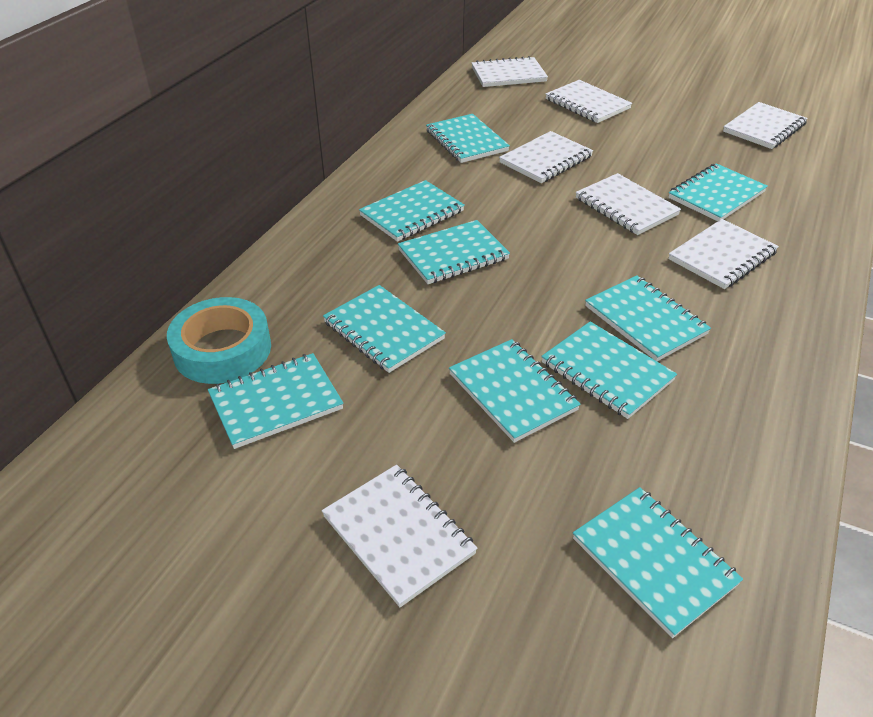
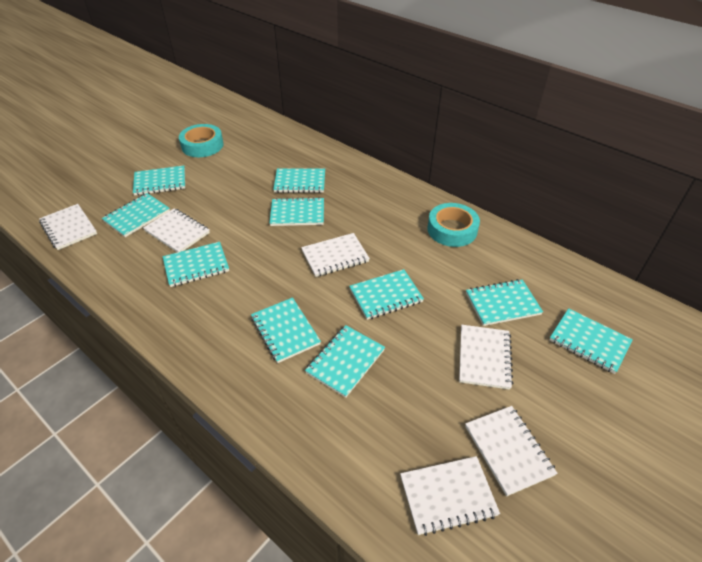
turquoise tape: [167,297,271,384] = 1 -> [179,124,223,157] [427,203,480,247] = 2
white notebook: [322,465,478,607] [472,56,548,87] [499,131,593,183] [546,80,632,123] [576,173,681,235] [668,219,779,289] [723,102,808,149] = 7 -> [39,204,97,250] [143,208,210,252] [301,233,370,277] [400,456,500,536] [459,325,513,390] [465,406,558,496] = 6

